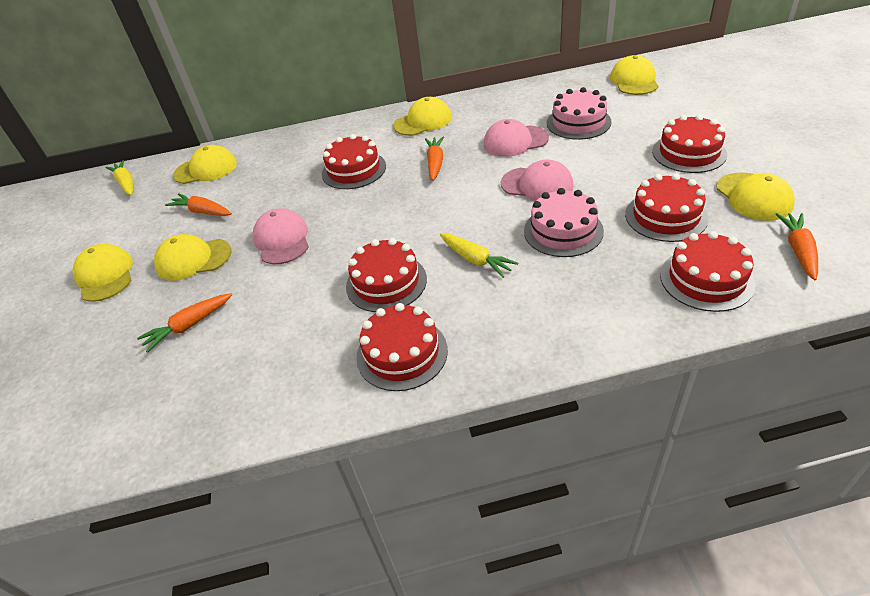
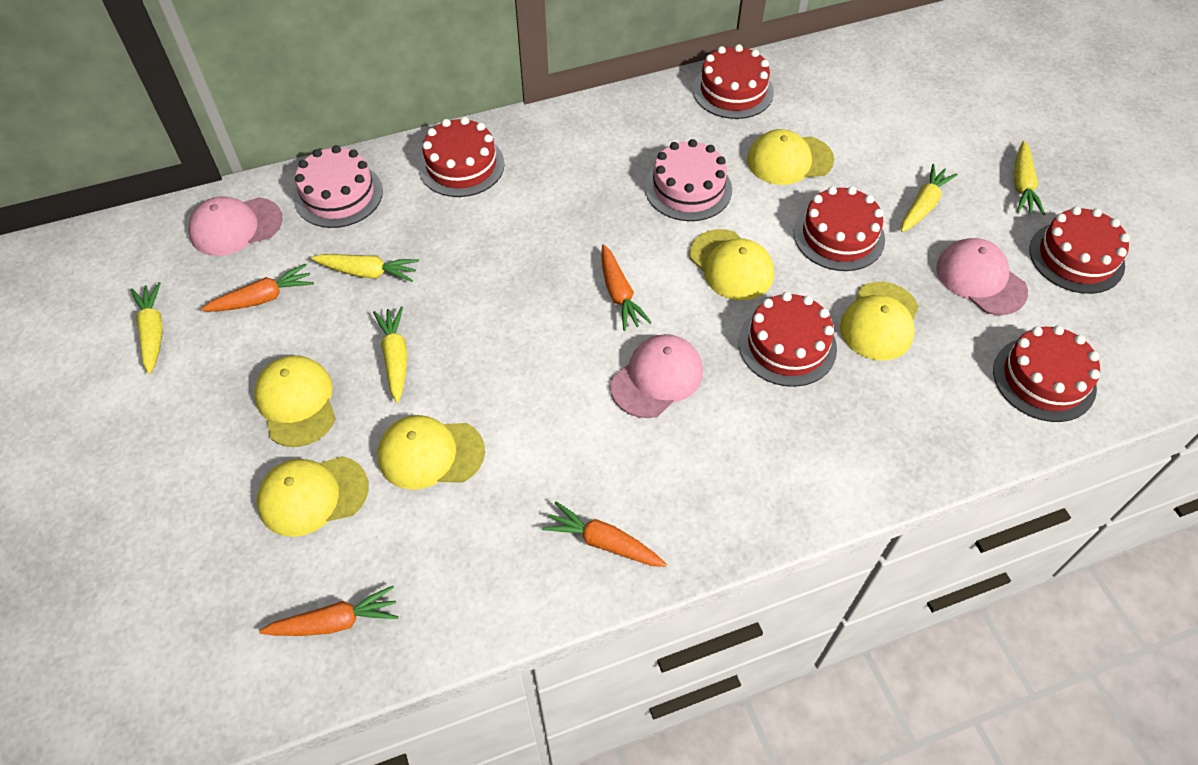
yellow carrot: [105,160,134,195] [440,233,518,278] = 2 -> [131,282,163,374] [311,254,419,282] [373,307,407,403] [901,164,957,232] [1014,141,1045,215] = 5

